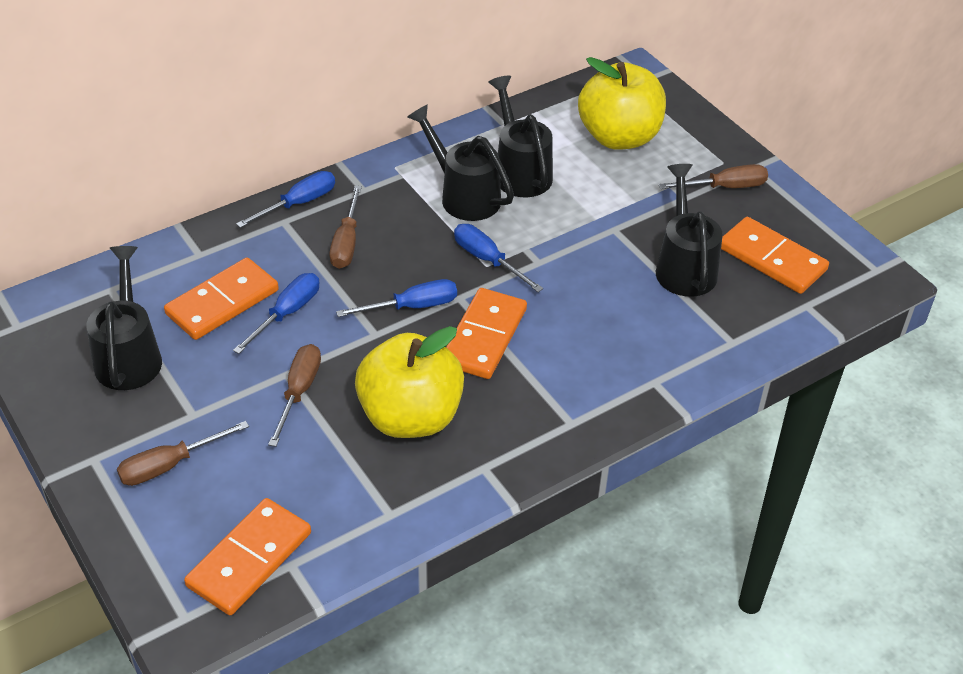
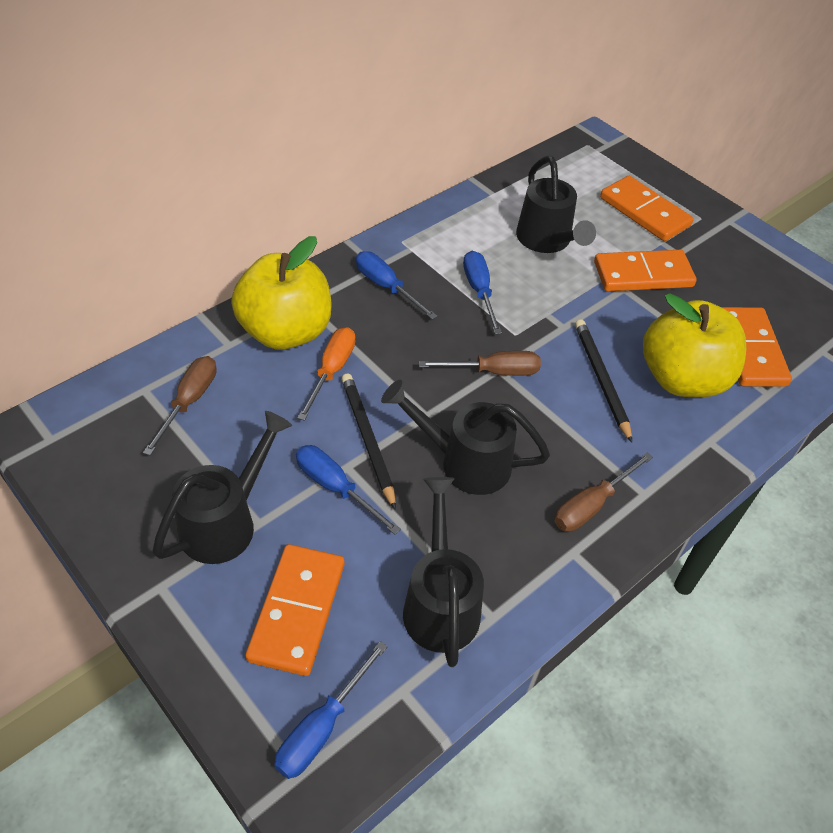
black pencil: none = 0 -> [341,374,396,510] [575,319,632,443] = 2
brown screwdriver: [117,421,249,486] [268,344,321,447] [330,186,362,269] [659,164,768,189] = 4 -> [143,356,217,456] [419,351,541,376] [554,452,653,532] = 3
orange screwdriver: none = 0 -> [298,327,355,421] = 1

